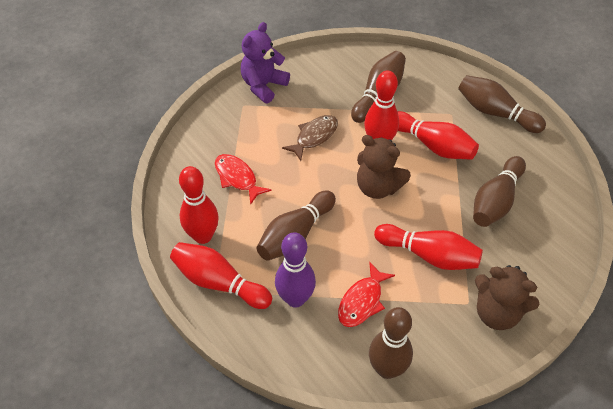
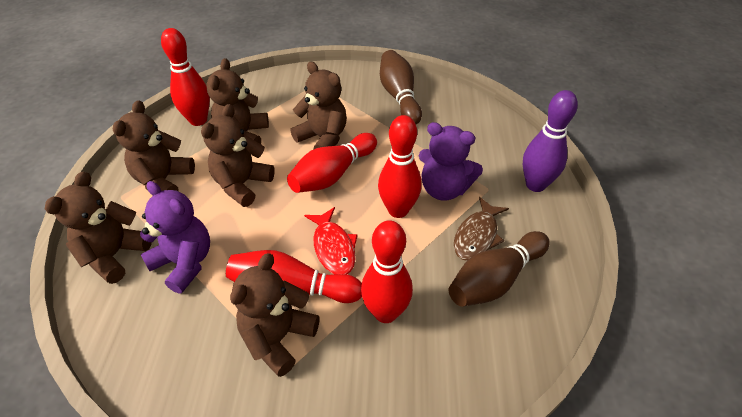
brown bowling pin: [257,190,336,261] [351,51,406,123] [369,307,413,379] [458,75,546,133] [473,156,526,227] = 5 -> [380,50,422,124] [449,231,550,307] = 2
brown teddy bear: [357,135,411,199] [475,265,539,330] = 2 -> [45,172,152,284] [113,100,195,192] [201,104,275,207] [206,58,269,144] [230,253,320,377] [291,62,347,150] = 6
purple teddy bear: [241,22,290,103] = 1 -> [140,181,210,294] [419,122,483,201] = 2
red fish: [215,154,271,205] [338,262,395,327] = 2 -> [304,207,358,274] = 1

